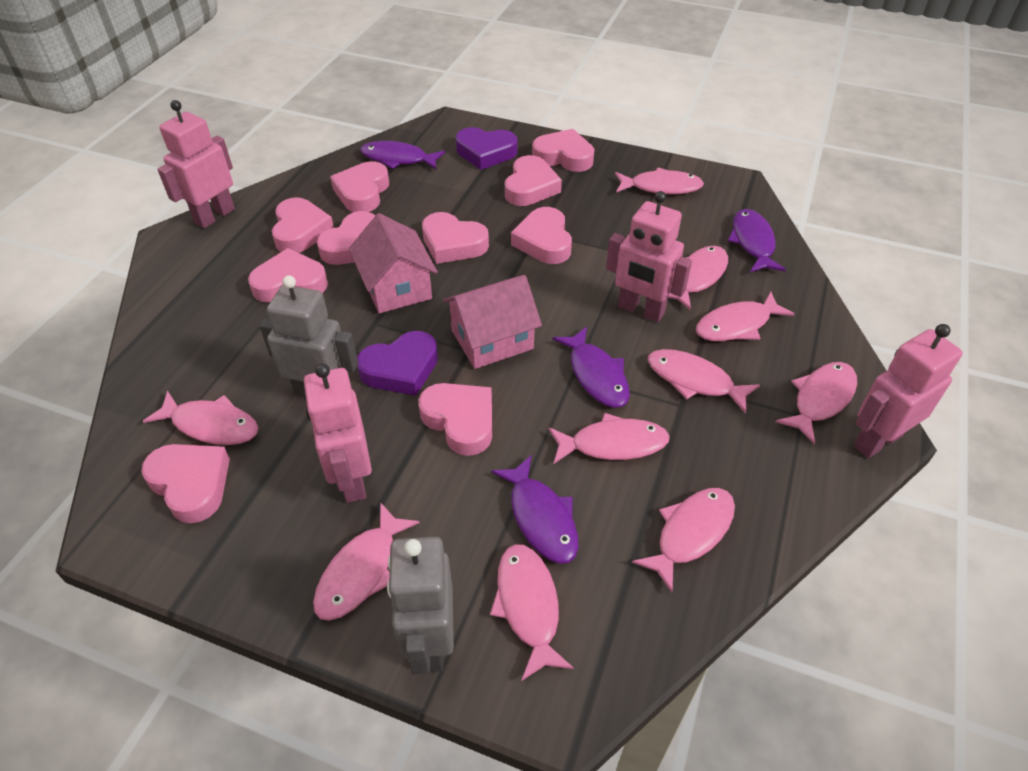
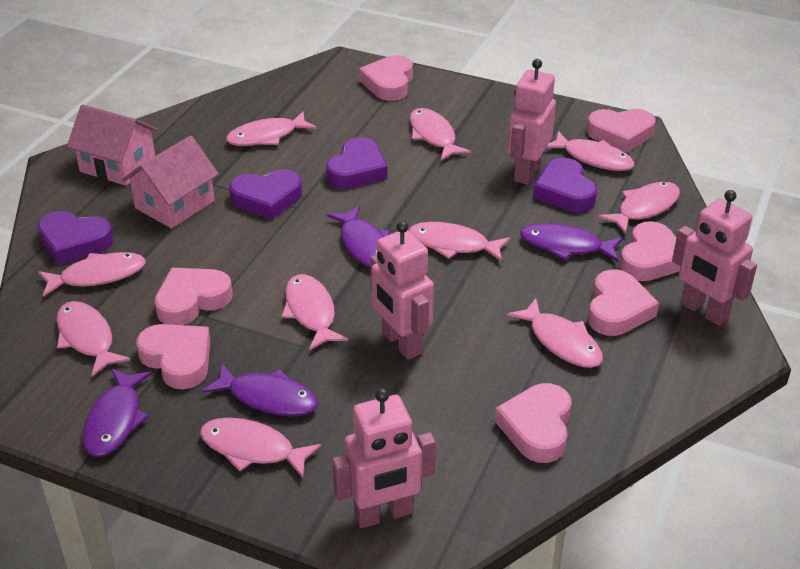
grey robot: [260,275,358,398] [387,537,454,675] = 2 -> none = 0
pink heart: [141,444,230,523] [248,248,328,303] [272,197,334,253] [317,211,375,265] [330,161,389,212] [418,383,492,456] [422,212,489,264] [505,155,562,206] [511,207,572,264] [532,129,594,172] = 10 -> [136,324,211,389] [155,268,232,325] [359,55,413,101] [495,383,572,463] [587,109,655,153] [588,269,659,336] [620,221,680,281] = 7
purple heart: [357,331,438,396] [456,127,517,170] = 2 -> [37,211,114,265] [229,170,302,220] [326,137,387,189] [533,158,597,213] = 4

